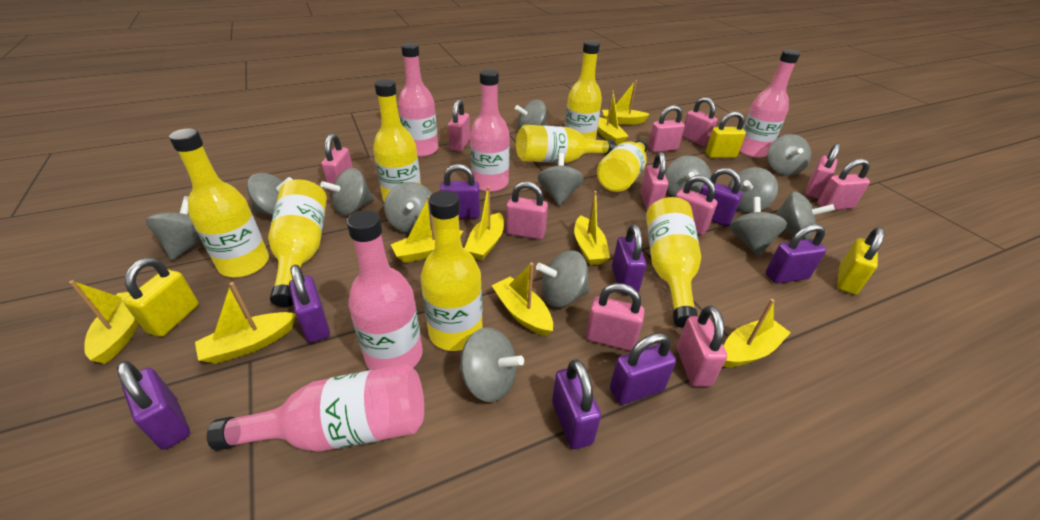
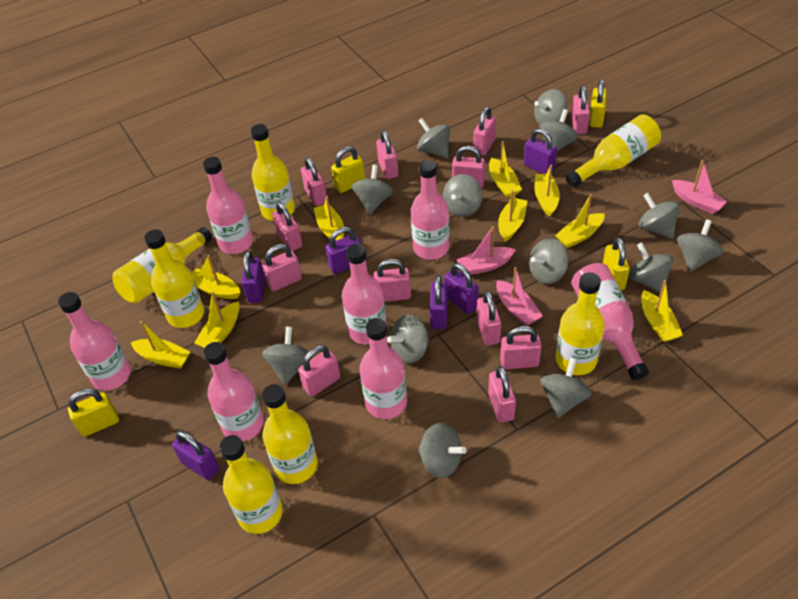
pink boat: none = 0 -> [457,226,516,275] [496,267,543,326] [672,160,728,214] = 3
pink bottle: [207,364,424,452] [346,210,423,370] [398,43,438,157] [470,69,510,192] [740,50,800,158] = 5 -> [58,292,131,391] [203,157,253,254] [204,342,264,442] [342,244,387,344] [360,318,407,419] [411,160,449,260] [571,263,649,380] = 7
pink padlock: [321,134,353,192] [448,99,470,152] [506,181,548,239] [586,283,645,351] [640,152,668,210] [648,105,685,152] [676,175,717,235] [677,306,727,387] [682,97,718,146] [805,143,840,199] [817,158,870,210] = 11 -> [262,244,302,292] [272,201,303,251] [298,345,340,397] [301,157,327,206] [374,259,411,302] [376,130,399,179] [452,146,485,188] [473,107,496,156] [477,291,501,346] [488,366,516,423] [500,326,542,370] [571,86,590,134] = 12
purple padlock: [117,361,190,450] [289,264,330,343] [440,164,480,218] [552,359,601,449] [610,333,676,405] [612,224,646,294] [700,168,743,226] [766,224,826,284] = 8 -> [172,430,219,480] [241,251,265,303] [326,227,361,274] [430,275,448,329] [445,263,479,314] [524,129,557,174] = 6
yellow bottle: [169,129,269,277] [268,179,327,307] [373,79,421,202] [421,190,483,351] [516,125,616,163] [565,40,602,140] [597,139,648,192] [646,197,701,328] = 8 -> [112,227,212,303] [144,229,204,328] [220,435,283,534] [251,124,295,221] [262,384,318,484] [555,272,605,375] [566,114,661,187] = 7
yellow padlock: [124,258,199,337] [706,111,746,158] [837,227,885,295] = 3 -> [68,389,119,437] [331,146,365,193] [589,79,607,128] [603,237,630,290] = 4

